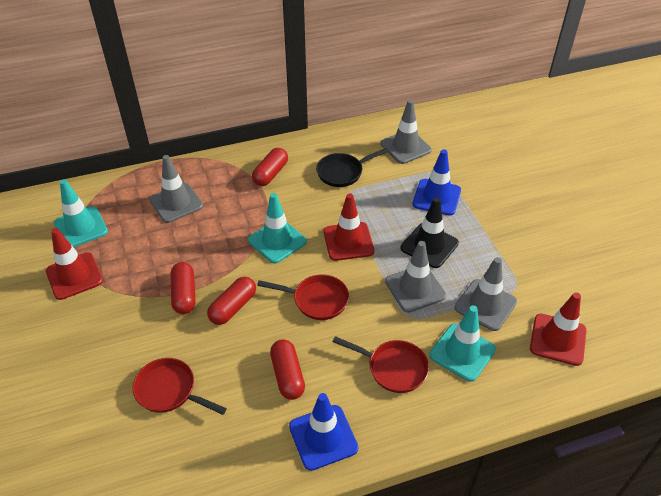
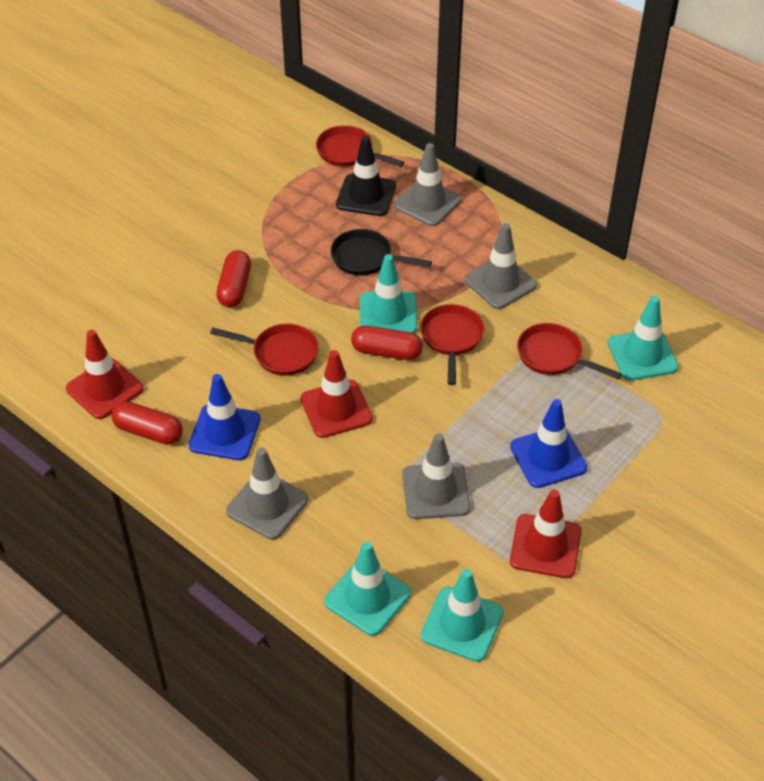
red capsule: [171,262,195,314] [207,277,256,325] [252,148,288,186] [270,339,305,400] = 4 -> [112,401,183,445] [216,250,251,307] [351,326,423,360] = 3
red pan: [133,358,227,415] [257,274,349,320] [332,336,429,393] = 3 -> [210,323,319,376] [316,125,404,167] [420,304,484,385] [517,323,622,380] = 4
turquoise traffic cone: [54,179,108,247] [248,193,307,264] [429,305,496,382] = 3 -> [324,541,411,636] [360,254,417,333] [421,569,503,662] [608,296,679,381] = 4

